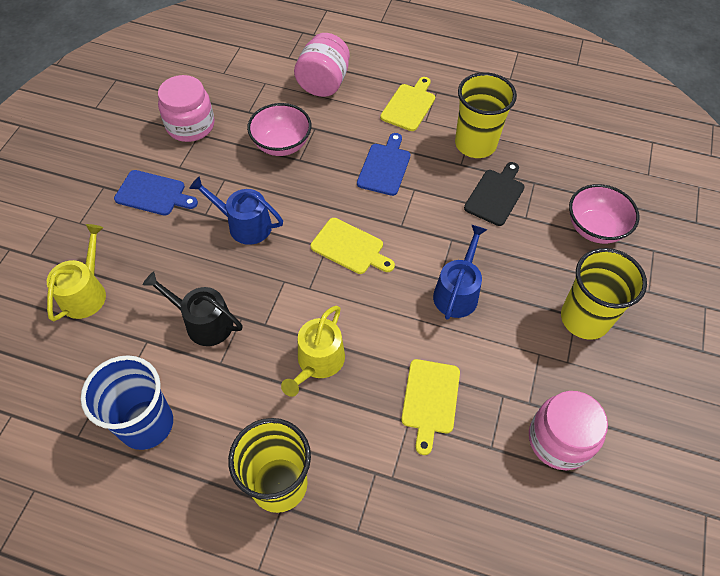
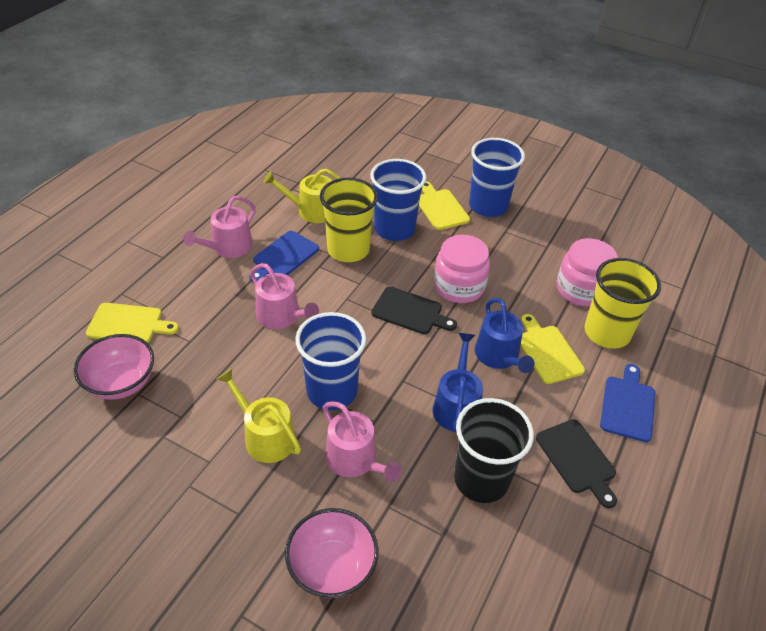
black cup: none = 0 -> [454,398,534,503] = 1
black cutting board: [464,162,525,226] = 1 -> [371,286,457,334] [536,419,617,508] = 2
black watering can: [142,271,243,346] = 1 -> none = 0
blue cup: [81,355,173,450] = 1 -> [295,312,366,410] [370,159,426,241] [469,138,525,217] = 3
pink jar: [158,75,214,142] [294,33,350,97] [529,391,608,470] = 3 -> [434,235,490,303] [557,238,618,307] = 2
pink watering can: none = 0 -> [184,196,256,258] [250,263,319,329] [323,401,402,482] = 3
yellow cup: [228,418,311,513] [455,72,517,158] [561,248,647,340] = 3 -> [320,178,378,262] [585,258,661,349] = 2

